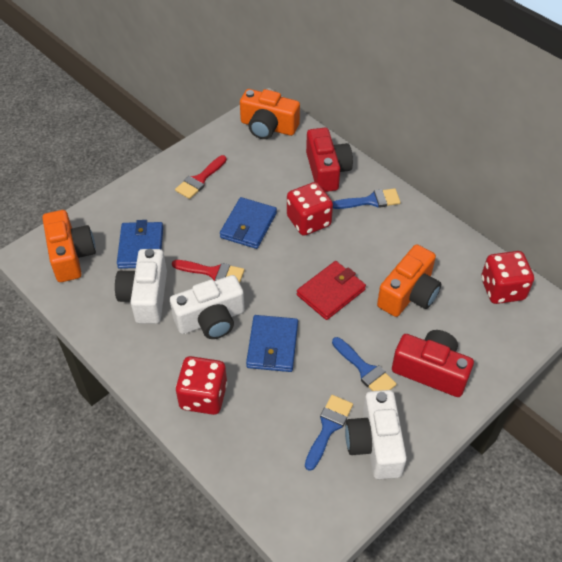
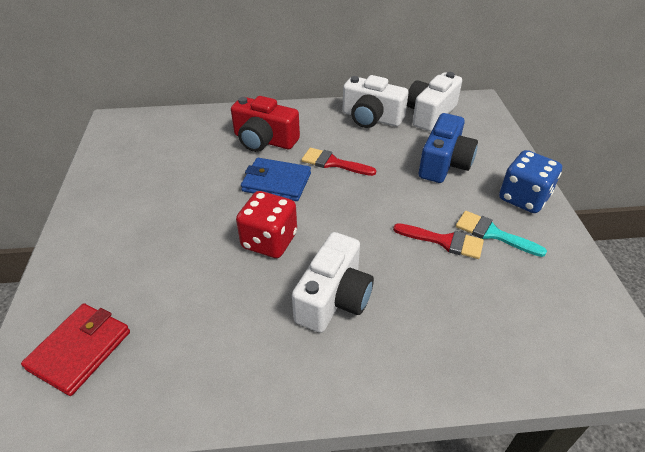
blue brush: [305,395,353,471] [332,188,401,209] [332,337,397,391] = 3 -> none = 0
blue camera: none = 0 -> [419,113,478,183] = 1
blue dice: none = 0 -> [499,150,562,213] = 1
blue wallet: [117,220,163,269] [220,197,277,249] [246,315,298,372] = 3 -> [241,158,311,201] = 1
orange camera: [42,210,96,282] [240,89,300,139] [377,244,441,317] = 3 -> none = 0
red camera: [306,128,353,192] [392,330,474,397] = 2 -> [231,96,300,152] = 1
red dice: [176,356,227,415] [287,182,333,236] [481,251,534,304] = 3 -> [236,191,297,258] = 1
turquoise brush: none = 0 -> [456,211,547,257] = 1

